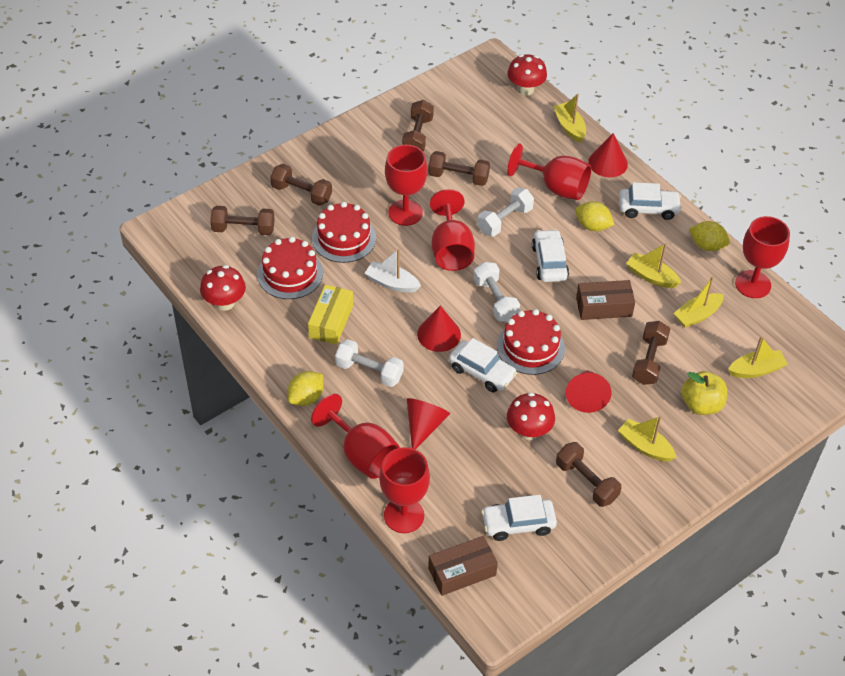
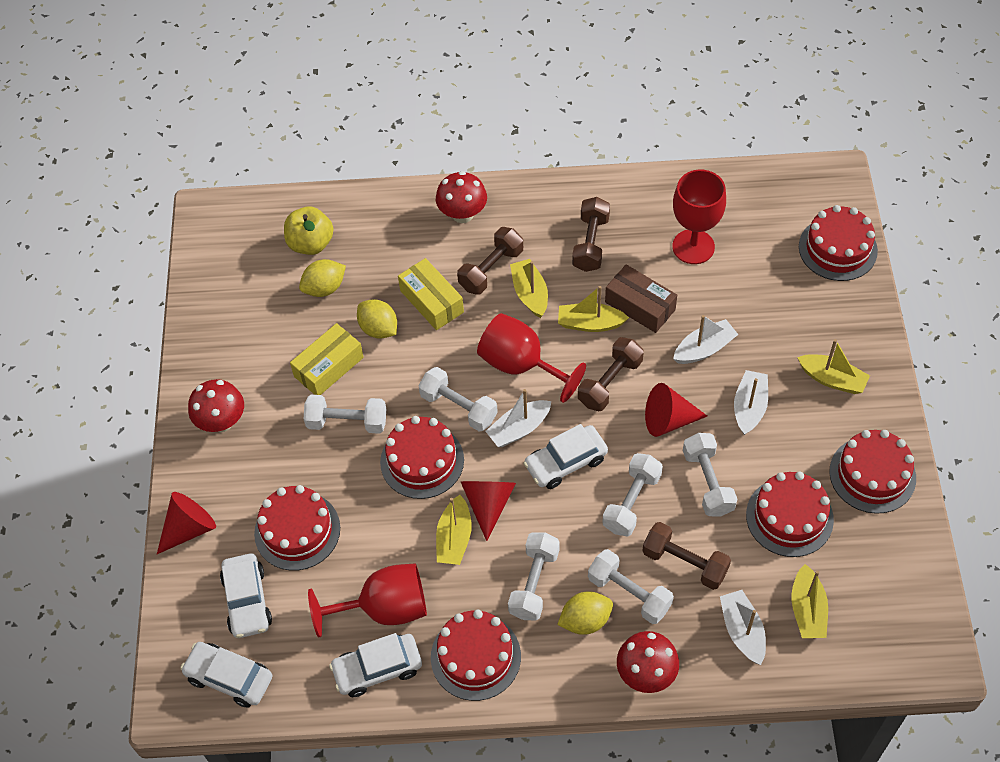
brown box: [428,536,498,596] [576,280,635,320] = 2 -> [605,264,677,333] = 1
brown dumbbell: [210,206,275,235] [270,164,332,206] [402,100,434,151] [428,151,490,186] [556,442,622,507] [632,321,670,385] = 6 -> [457,227,523,295] [572,197,610,272] [578,337,644,411] [642,522,731,590] = 4
red cake: [257,237,323,299] [312,202,376,263] [497,309,565,375] = 3 -> [254,485,340,571] [380,416,464,499] [431,609,521,701] [746,471,834,557] [799,205,878,281] [829,430,916,514] = 6
red cone: [407,398,450,450] [417,305,461,352] [566,370,612,413] [588,133,628,177] = 4 -> [157,492,216,554] [461,481,516,541] [645,383,707,437] = 3
red goblet: [311,394,400,479] [379,447,430,533] [385,145,427,226] [430,189,475,271] [507,143,591,200] [735,216,790,298] = 6 -> [308,563,427,637] [477,313,586,403] [672,170,726,264] = 3
white boat: [364,249,421,293] = 1 -> [485,389,551,447] [673,315,739,364] [720,590,766,665] [734,370,768,435] = 4
white dumbbell: [335,339,404,387] [473,262,520,322] [477,187,534,236] = 3 -> [304,395,386,434] [419,367,498,431] [508,532,560,621] [588,549,674,624] [602,453,663,536] [683,433,737,517] = 6
yellow box: [308,285,353,345] = 1 -> [290,323,364,395] [398,258,464,330] = 2

